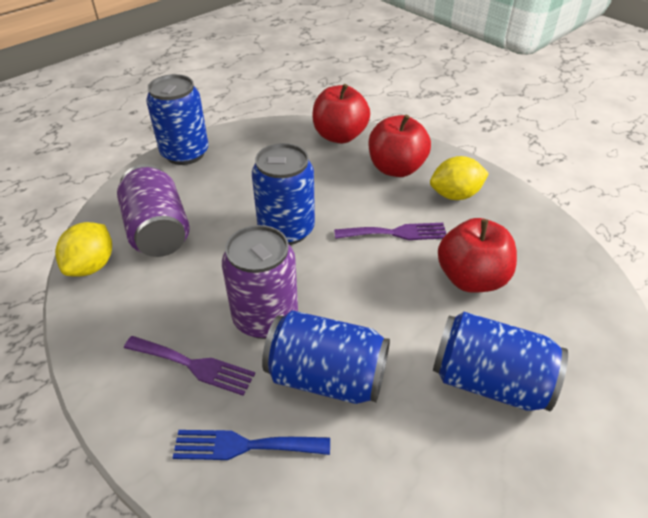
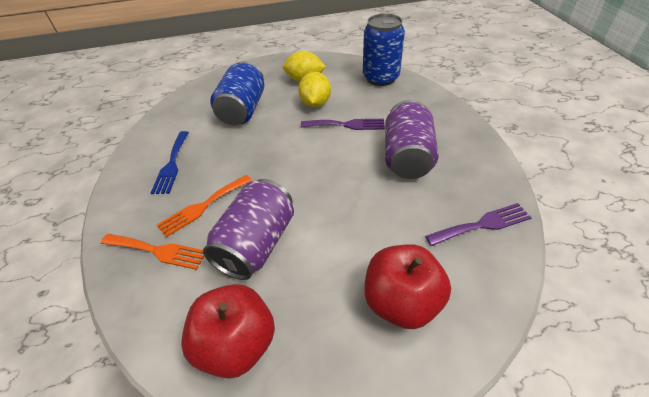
blue can: [146,74,209,165] [252,143,315,245] [262,310,390,404] [433,312,568,412] = 4 -> [210,61,264,125] [363,14,405,86] = 2
orange fork: none = 0 -> [101,234,204,270] [157,175,252,237] = 2
red apple: [312,84,370,143] [369,115,431,177] [438,218,517,293] = 3 -> [181,284,275,378] [364,244,451,329] = 2

